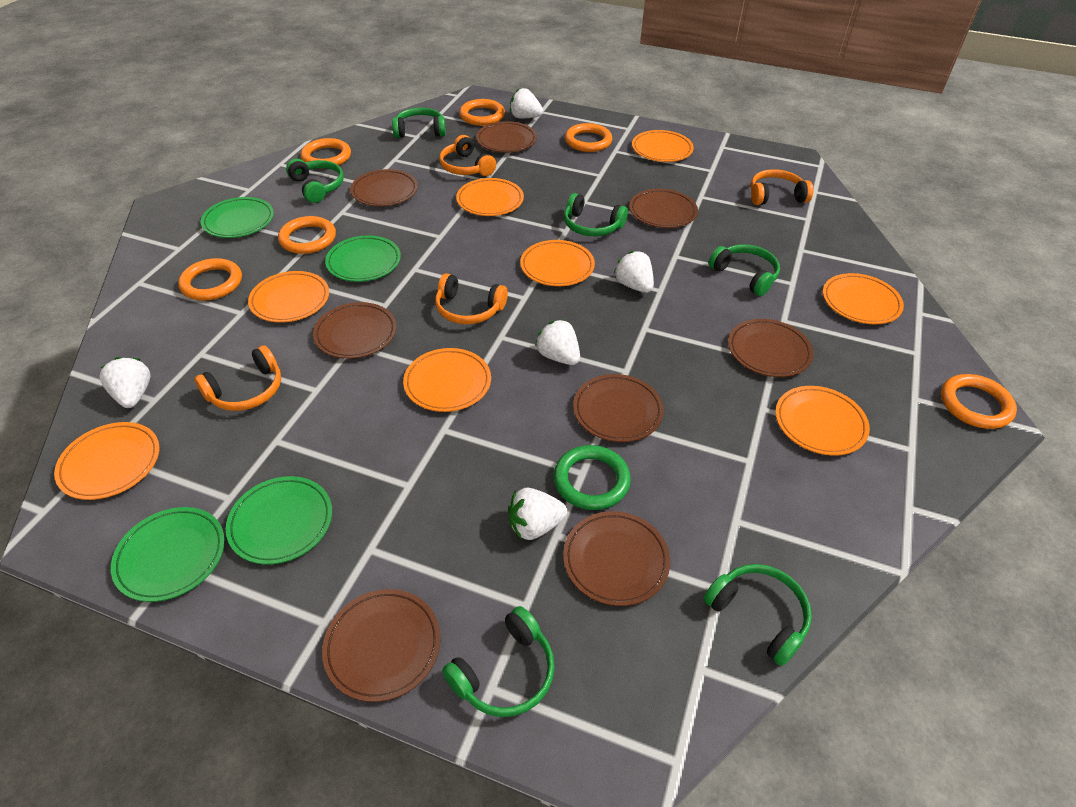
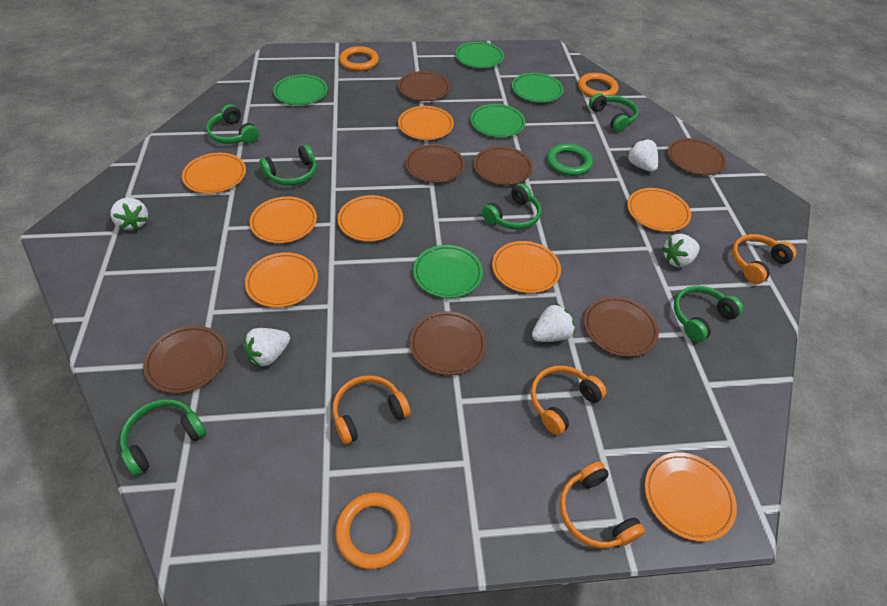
brown plate: [313,302,397,359] [322,589,441,702] [350,169,418,206] [476,121,537,153] [563,511,670,606] [573,374,664,442] [629,189,698,228] [728,319,813,377] = 8 -> [143,325,227,393] [398,71,450,101] [405,144,465,183] [410,311,486,375] [474,146,533,185] [584,296,659,357] [668,138,727,175] = 7
green plate: [111,507,225,602] [201,197,274,238] [226,476,332,565] [325,235,401,282] = 4 -> [273,74,328,105] [413,245,483,298] [455,42,504,68] [470,104,525,137] [512,73,564,103] = 5
orange ring: [178,258,242,301] [278,216,336,254] [301,138,351,169] [459,99,505,126] [565,123,612,152] [941,374,1017,429] = 6 -> [335,493,411,569] [339,46,379,71] [578,73,618,98] = 3

